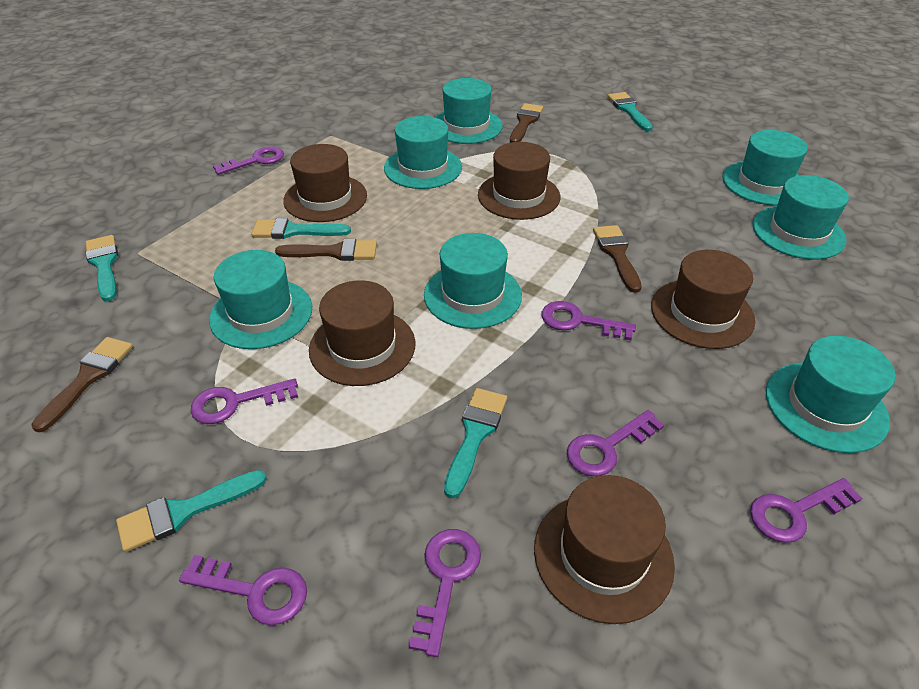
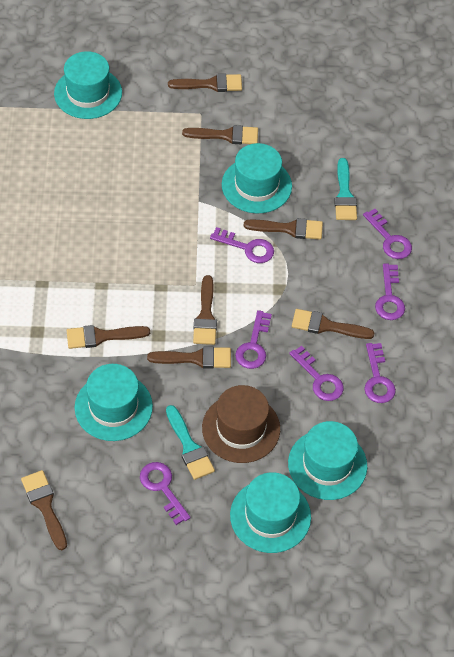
brown brush: [31,337,133,432] [275,239,377,261] [510,103,543,143] [593,225,642,293] = 4 -> [21,470,67,550] [67,325,150,349] [147,346,231,369] [168,73,242,92] [182,125,258,144] [193,275,217,345] [244,218,323,240] [292,309,375,339] = 8
brown hat: [283,144,367,222] [309,280,416,386] [478,142,560,220] [534,475,675,624] [651,250,755,349] = 5 -> [202,385,280,463] = 1
turquoise brush: [86,235,118,302] [116,470,267,552] [251,218,351,239] [444,388,507,499] [607,92,653,131] = 5 -> [166,405,215,480] [334,158,357,220] = 2
turquoise hat: [209,250,312,349] [384,116,462,189] [424,233,522,329] [435,78,503,144] [722,130,808,206] [752,175,849,259] [766,336,895,453] = 7 -> [54,51,122,119] [75,364,153,441] [222,143,292,213] [230,472,311,553] [288,421,367,500] = 5

